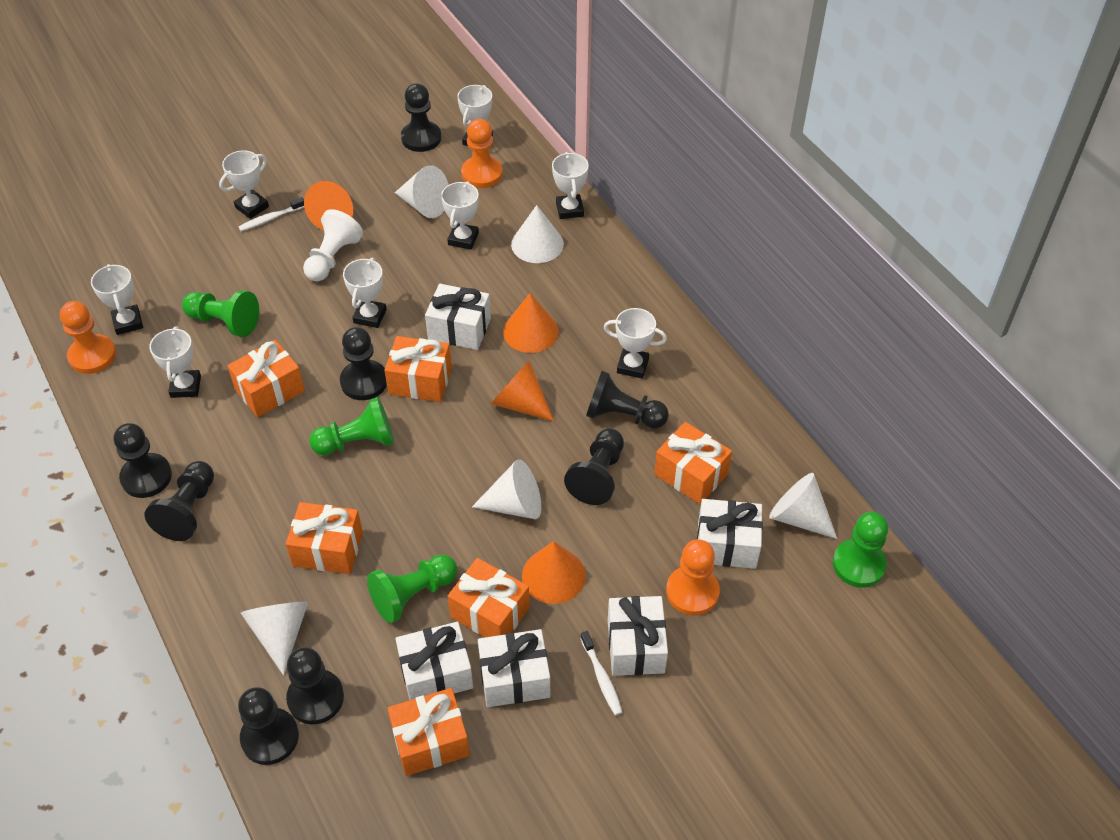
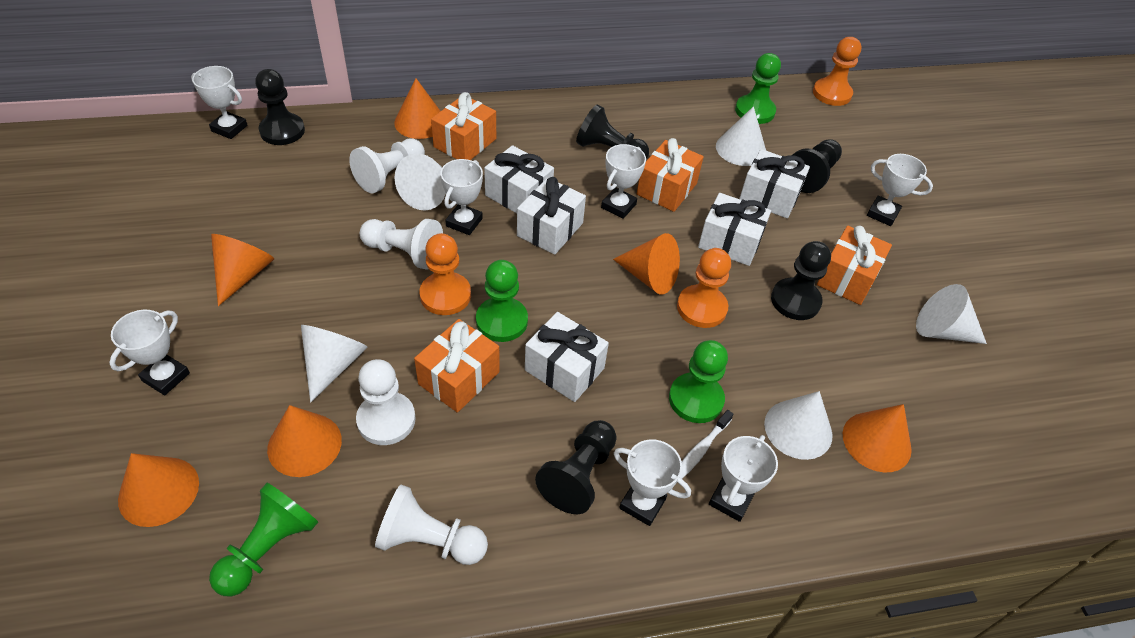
black pawn: [114,423,172,498] [144,461,214,541] [238,687,299,765] [286,647,344,724] [340,327,387,400] [401,83,442,152] [564,428,624,505] [586,371,669,429] = 8 -> [255,69,305,145] [535,420,616,514] [576,105,649,159] [771,241,831,320] [793,139,842,193] = 5
orange cone: [304,181,353,230] [491,360,554,421] [503,293,559,353] [522,541,586,604] = 4 -> [118,453,199,527] [211,234,274,306] [267,405,342,477] [394,78,441,139] [613,233,680,294] [843,404,912,473] = 6
orange gift: [227,340,305,417] [286,502,363,574] [384,336,452,402] [387,688,470,776] [448,558,530,637] [654,422,732,504] = 6 -> [414,319,500,413] [431,92,496,160] [637,138,704,212] [817,226,892,305] = 4
white pawn: [303,209,363,281] = 1 -> [349,138,425,193] [356,359,416,445] [360,219,443,270] [375,484,488,565] = 4
white toothbrush: [239,197,304,231] [580,631,623,716] = 2 -> [680,410,733,479] = 1
white trophy: [91,264,143,335] [149,326,201,398] [219,150,269,219] [343,258,387,328] [441,181,479,250] [457,85,493,146] [552,152,589,219] [604,308,667,378] = 8 -> [109,310,190,396] [191,66,248,139] [440,159,483,235] [601,144,646,219] [614,439,691,526] [709,435,778,522] [867,154,933,226] = 7

